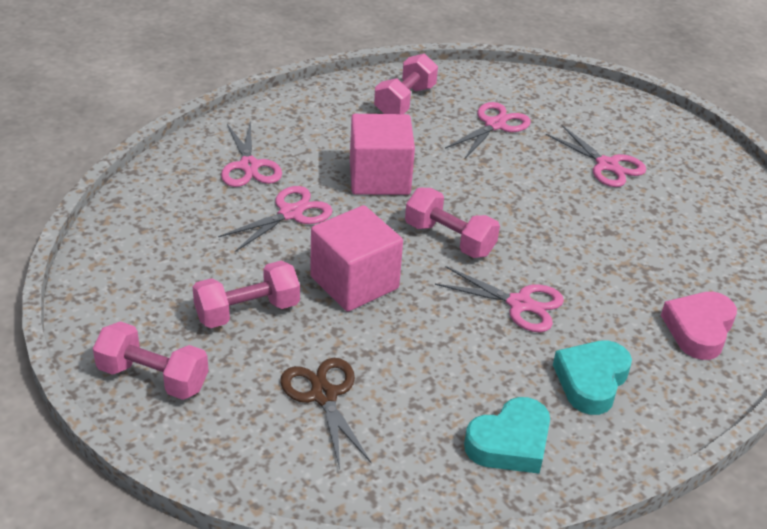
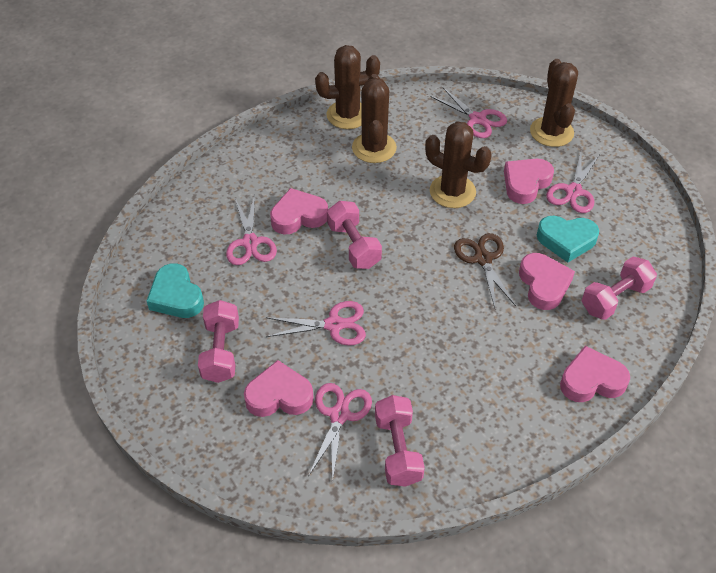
brown cactus: none = 0 -> [315,45,380,129] [352,74,397,163] [425,121,492,208] [530,59,578,147] = 4
pink cube: [310,205,403,312] [350,114,415,195] = 2 -> none = 0
pink heart: [661,292,737,360] = 1 -> [244,360,314,417] [270,188,328,235] [504,159,554,204] [519,253,575,310] [560,346,630,402] = 5

